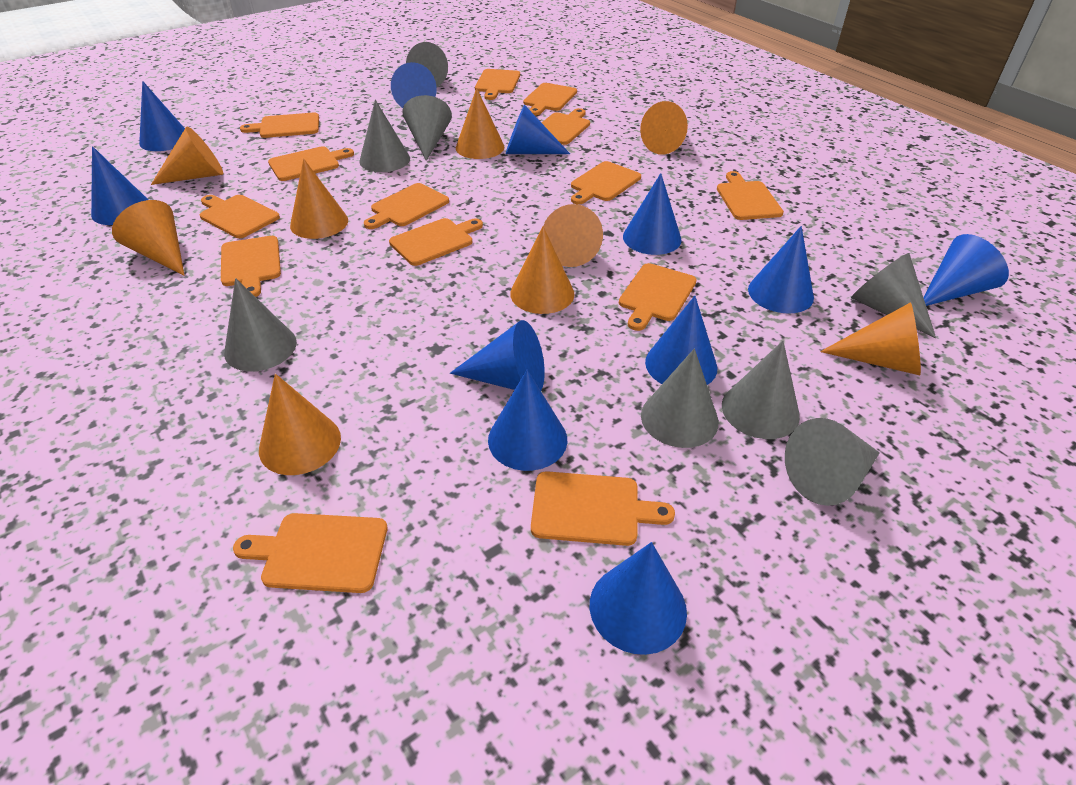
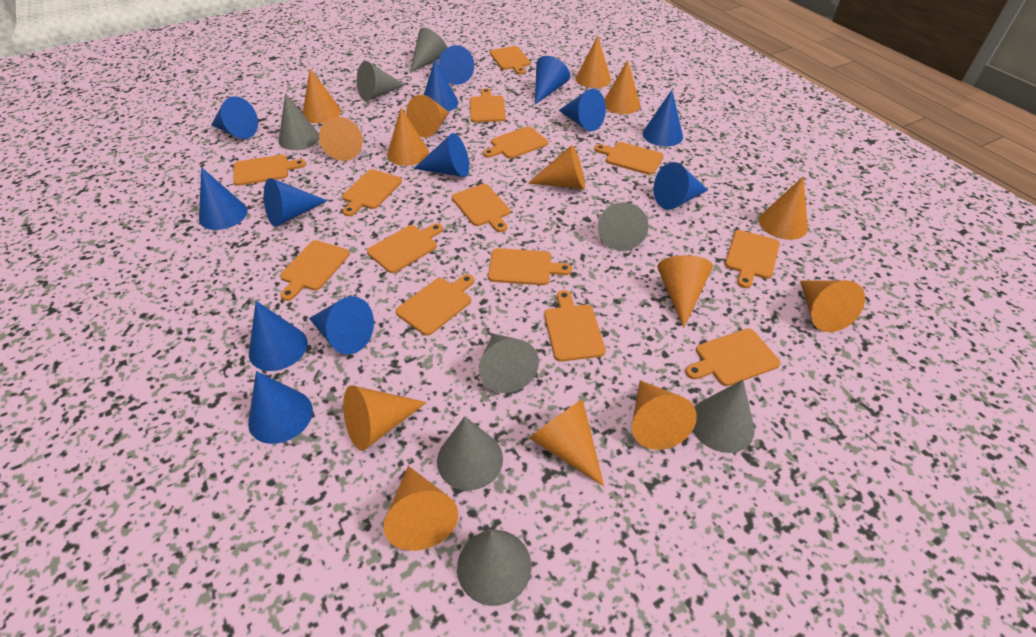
blue cone: [91,146,148,225] [139,81,185,151] [391,62,437,108] [450,320,545,391] [488,370,567,471] [506,105,570,154] [590,542,687,655] [623,173,681,255] [645,296,717,385] [748,226,814,313] [923,234,1009,306] = 11 -> [199,167,248,230] [211,96,258,139] [248,371,313,444] [249,301,307,371] [264,178,328,227] [309,296,374,354] [414,133,469,177] [424,59,458,112] [439,45,474,85] [535,56,570,104] [559,89,606,131] [643,90,683,146] [654,162,708,210] = 13
orange cone: [112,200,185,276] [151,126,223,185] [259,374,341,475] [290,159,348,239] [456,88,504,159] [510,226,575,314] [543,204,603,267] [640,101,688,155] [820,302,921,375] = 9 -> [303,69,341,123] [319,117,363,161] [343,385,427,451] [384,466,458,551] [387,108,429,166] [406,95,449,137] [528,145,585,189] [529,399,604,486] [576,36,611,88] [604,60,640,114] [632,380,697,450] [657,255,713,328] [759,177,808,240] [800,280,865,332] = 14

